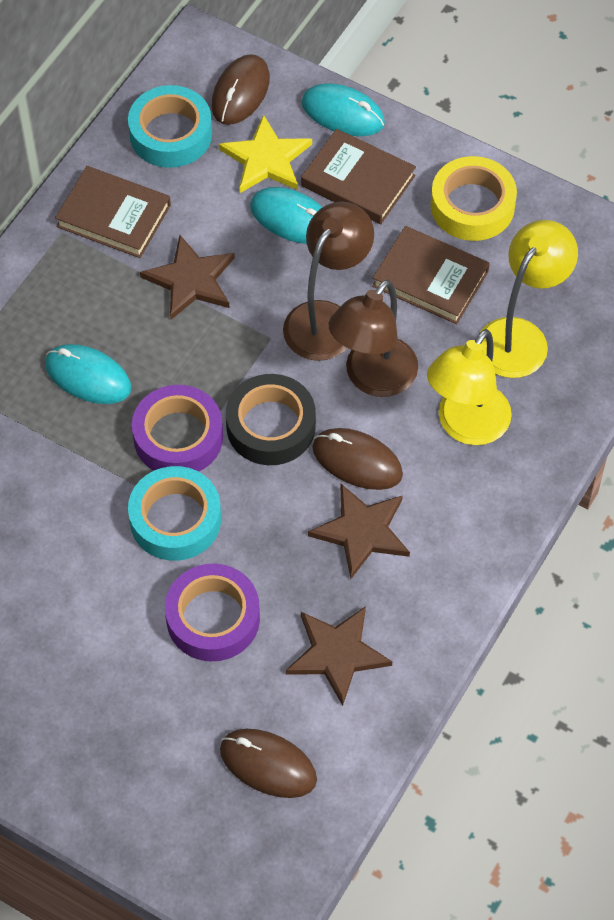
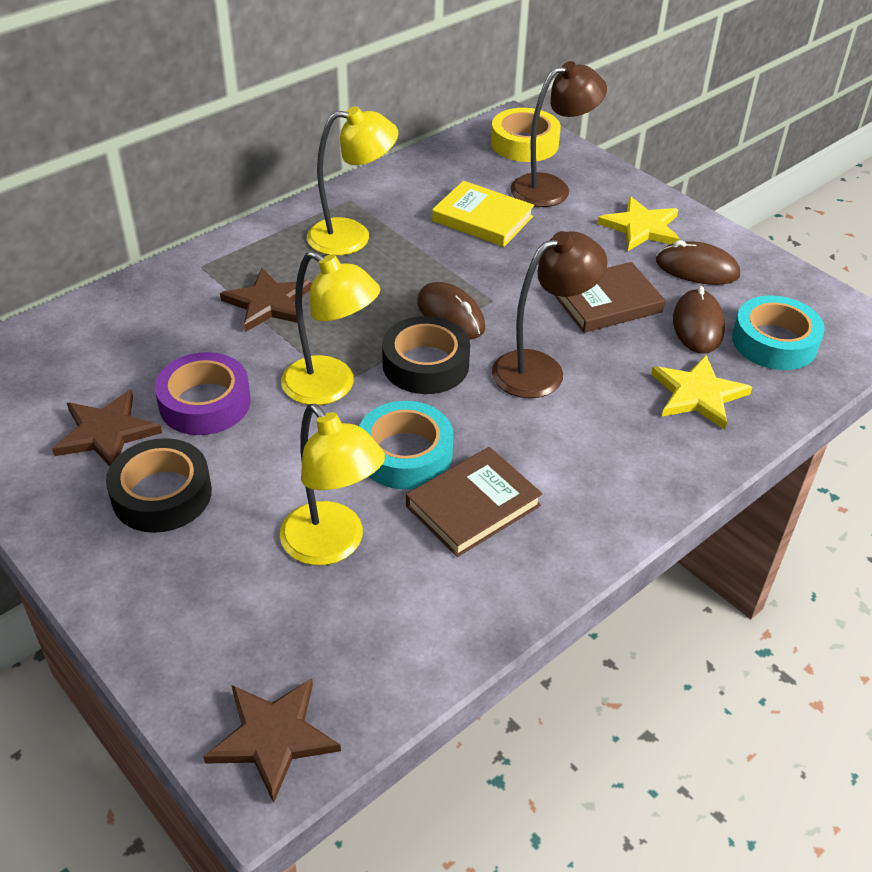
black tape: [226,374,316,465] = 1 -> [106,438,212,533] [382,316,470,394] = 2
brown book: [55,166,171,258] [301,129,416,224] [372,226,490,324] = 3 -> [406,447,543,557] [554,262,665,333] = 2
purple tape: [132,385,223,472] [165,564,260,661] = 2 -> [154,352,251,435] = 1
turquoise mouse: [45,344,131,404] [250,187,322,244] [301,83,385,136] = 3 -> none = 0
yellow book: none = 0 -> [432,181,534,247] = 1
yellow lamp: [427,329,512,445] [479,220,578,378] = 2 -> [280,404,385,565] [281,251,380,405] [307,106,398,256] = 3
yellow star: [219,114,312,193] = 1 -> [597,196,680,251] [651,355,752,430] = 2

